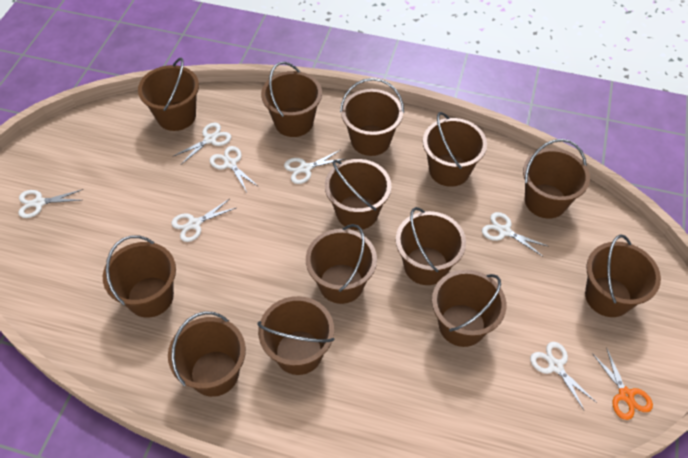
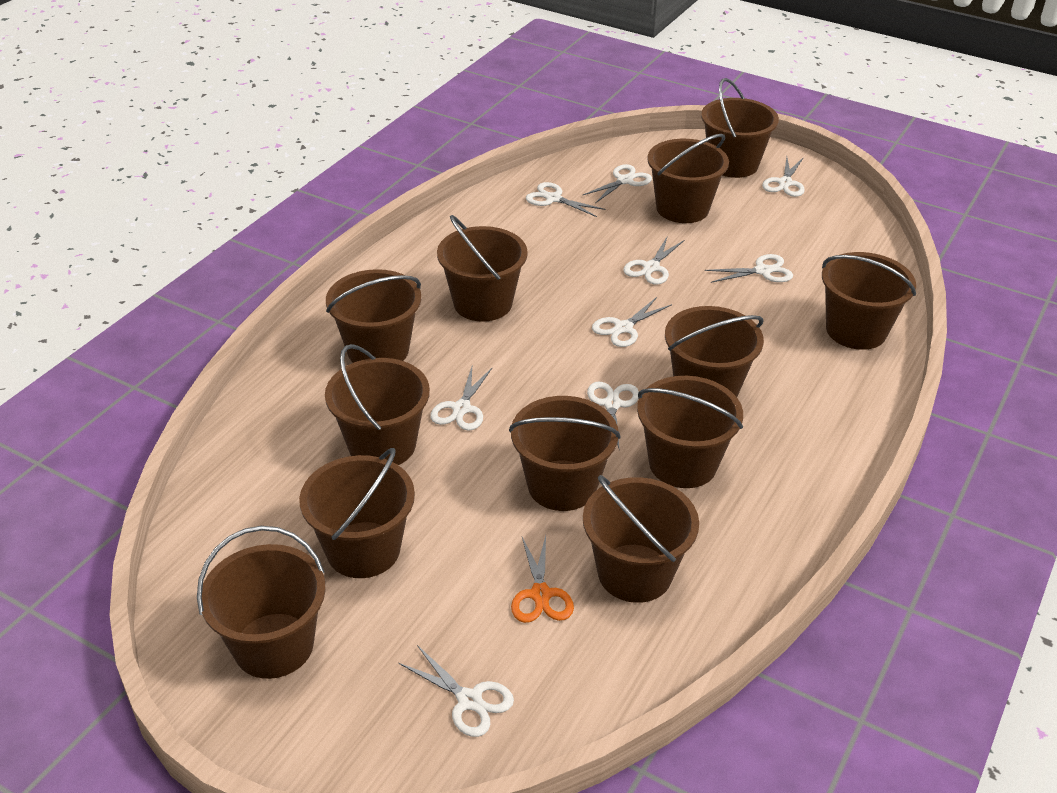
brown bucket: [103,235,176,318] [138,57,199,131] [168,311,246,397] [257,296,334,375] [261,62,322,137] [306,224,377,304] [325,159,391,230] [340,78,404,156] [396,207,466,285] [423,112,487,187] [432,270,506,347] [523,139,590,219] [585,235,661,317] = 13 -> [197,526,326,679] [299,448,415,578] [325,344,430,465] [326,269,421,363] [437,215,528,322] [509,396,621,511] [583,475,699,603] [637,376,743,488] [647,134,729,223] [665,306,764,397] [701,78,779,178] [822,252,916,350] = 12
white scissors: [19,189,83,218] [171,199,236,242] [174,123,231,164] [210,146,259,192] [284,150,345,184] [482,212,548,256] [530,342,597,410] = 7 -> [398,645,514,737] [430,367,493,431] [526,182,605,217] [582,164,652,203] [587,382,639,451] [592,297,672,347] [623,237,684,285] [705,254,793,283] [762,157,805,197] = 9

